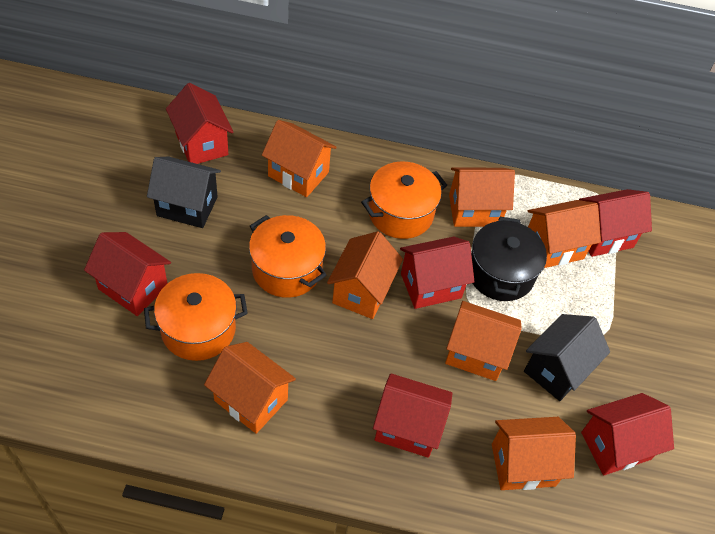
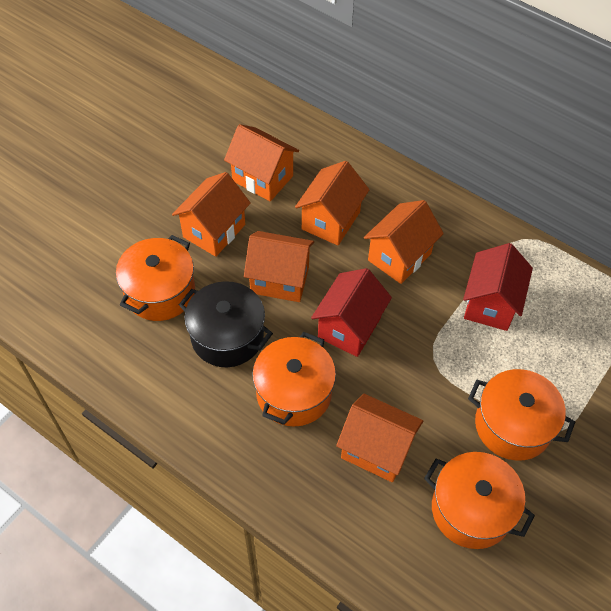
black house: [147,156,221,228] [524,314,610,401] = 2 -> none = 0
orange house: [204,342,296,434] [262,120,337,197] [327,231,403,319] [445,301,522,381] [449,167,515,227] [492,417,576,490] [528,200,601,268] = 7 -> [172,172,251,257] [224,124,299,202] [244,231,314,302] [295,161,369,246] [336,393,423,482] [364,200,444,284] = 6
orange pot: [144,273,248,361] [249,215,327,298] [361,161,447,239] = 3 -> [116,235,195,321] [252,332,336,427] [424,452,535,549] [468,369,575,461] = 4
red house: [84,232,171,316] [166,83,234,164] [373,373,453,458] [400,237,475,309] [579,189,652,257] [581,393,674,475] = 6 -> [311,268,392,357] [463,243,533,331] = 2

